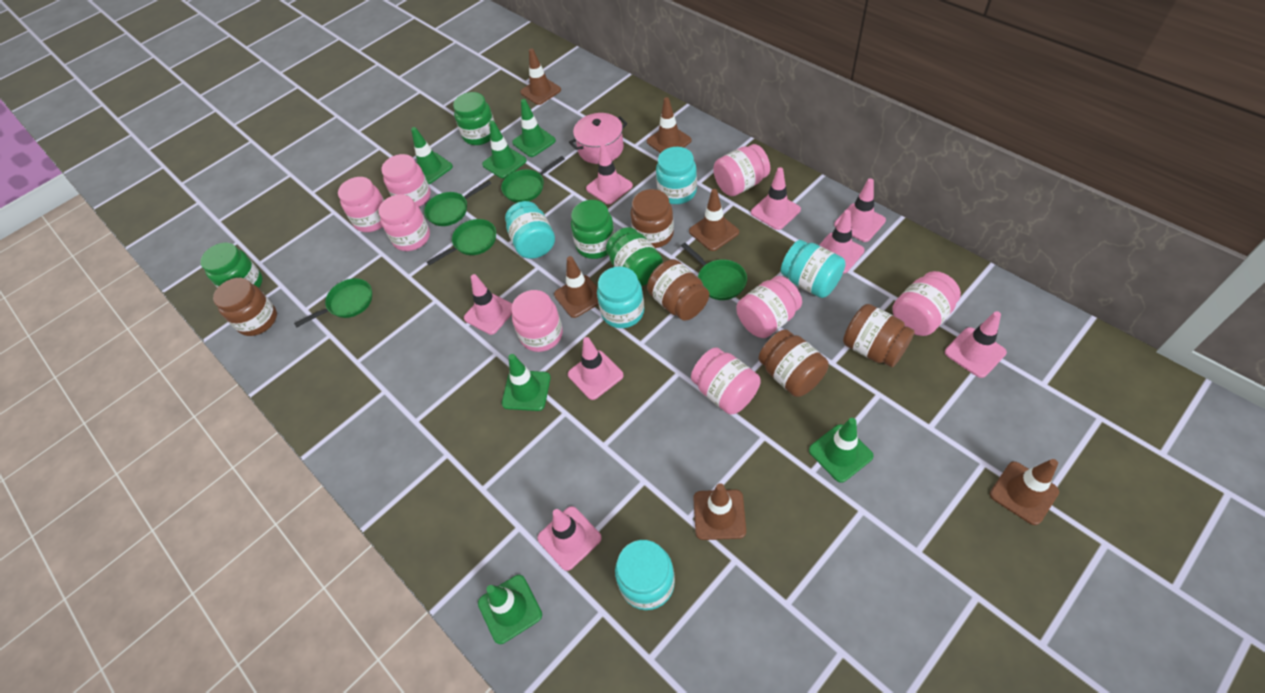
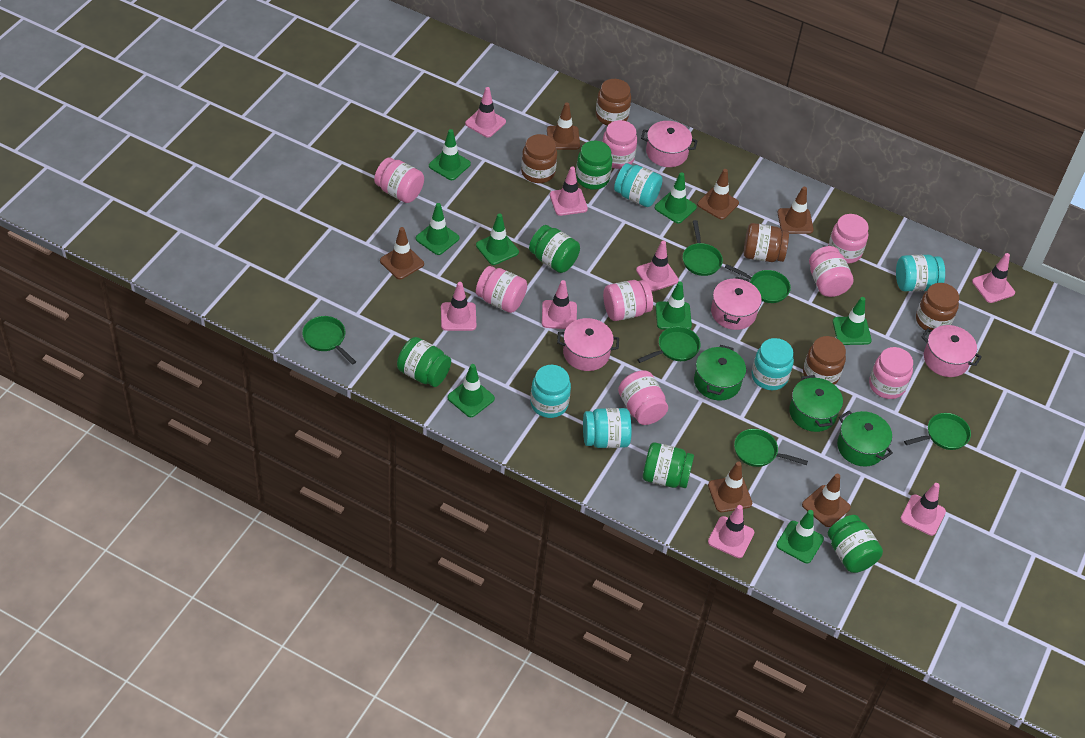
green jar: [200,243,263,288] [453,92,495,145] [571,200,615,259] [606,227,663,286] = 4 -> [397,337,451,387] [529,225,580,273] [576,141,612,190] [643,442,694,488] [828,515,883,573] = 5
green pan: [294,278,372,327] [424,180,492,226] [427,219,496,266] [501,156,565,203] [681,243,747,300] = 5 -> [302,316,356,365] [637,326,701,363] [683,220,723,276] [725,264,791,303] [734,429,808,467] [904,413,971,450] = 6
green pot: none = 0 -> [694,345,746,401] [789,375,843,432] [837,411,893,467] = 3
green traffic cone: [411,127,453,184] [478,575,542,644] [482,120,527,179] [502,354,551,411] [512,99,556,157] [809,418,874,483] = 6 -> [416,203,459,255] [429,129,471,180] [447,364,495,417] [476,213,519,265] [655,172,697,224] [655,282,692,330] [776,510,824,563] [833,297,872,345] = 8
pink pot: [569,113,627,164] = 1 -> [557,318,619,371] [641,121,697,167] [711,277,762,330] [922,325,982,377] = 4

